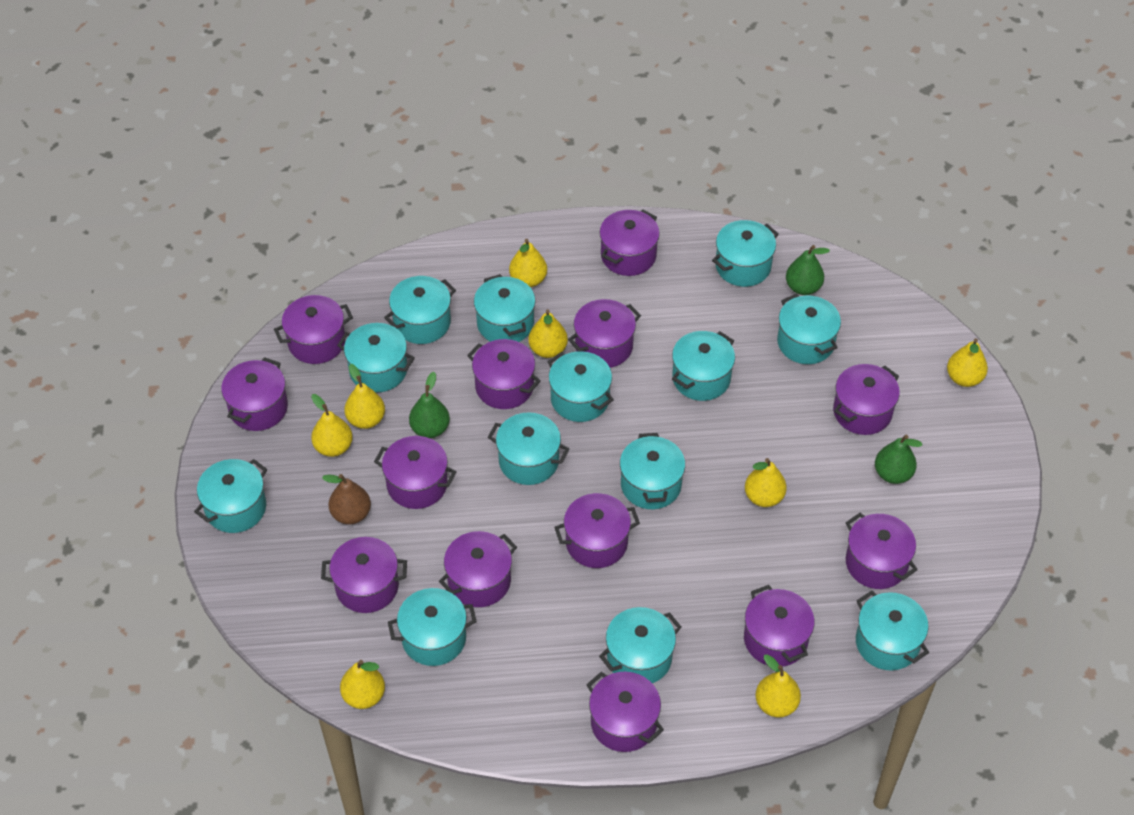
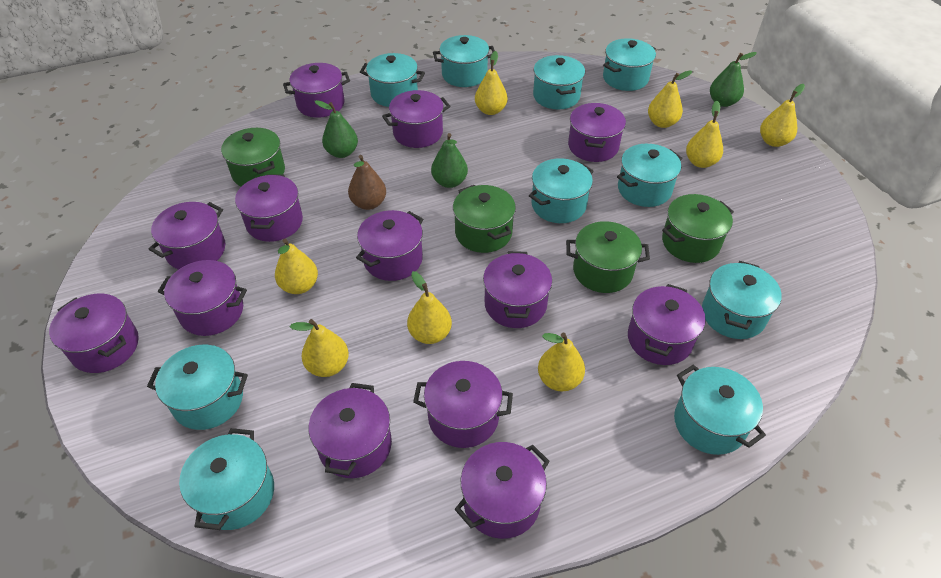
green pot: none = 0 -> [221,128,285,187] [453,185,516,253] [566,221,650,293] [662,194,734,263] = 4
turquoise pot: [194,459,267,533] [337,323,415,393] [384,276,456,344] [388,588,477,666] [474,274,535,342] [488,412,569,485] [548,351,614,422] [599,607,682,684] [620,433,685,509] [672,331,735,401] [712,220,779,287] [777,294,841,364] [856,590,929,671] = 13 -> [147,345,248,430] [179,428,274,530] [360,53,425,107] [433,35,495,87] [529,158,594,223] [533,55,585,110] [603,38,656,91] [617,144,682,207] [674,365,766,455] [702,261,782,339] = 10

